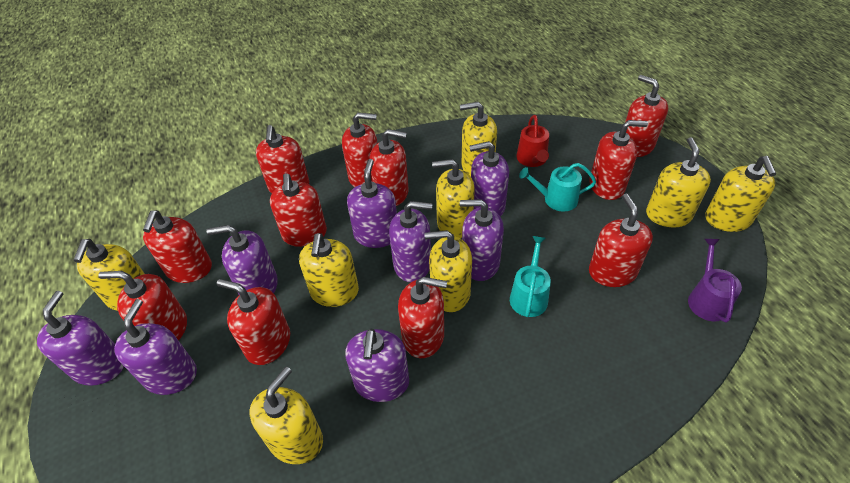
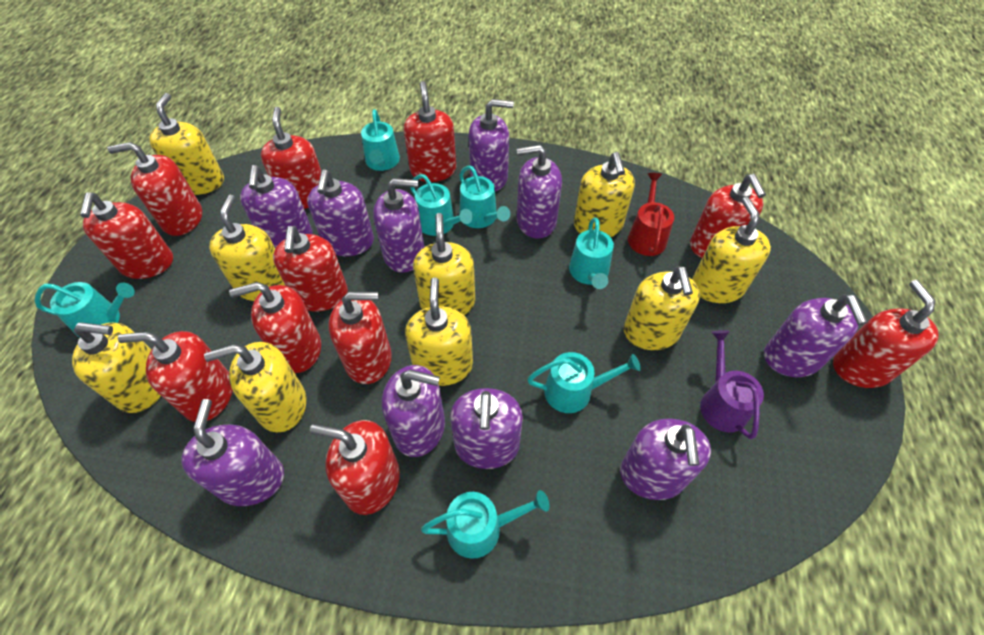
purple soap dispenser: [37,291,124,386] [114,299,197,395] [206,225,278,295] [345,328,409,402] [347,159,397,248] [389,201,432,282] [460,199,504,281] [469,141,509,217] = 8 -> [181,399,284,506] [240,165,313,249] [307,170,374,256] [373,178,424,273] [382,365,445,457] [450,388,523,469] [469,99,514,192] [517,145,562,239] [620,419,711,500] [764,294,868,377] = 10
turquoise watering can: [510,236,551,317] [519,163,596,212] = 2 -> [35,282,135,338] [361,109,400,171] [410,174,473,236] [421,490,550,559] [459,165,510,228] [527,352,641,413] [569,218,614,289] = 7
yellow soap dispenser: [73,239,145,311] [250,367,323,464] [299,233,359,307] [424,230,472,312] [432,159,475,238] [460,102,497,177] [646,137,711,228] [705,156,776,232] = 8 -> [72,322,161,413] [149,93,224,195] [204,342,306,432] [209,195,285,301] [405,277,473,386] [413,213,475,315] [574,152,635,237] [624,266,700,350] [692,197,771,303] = 9

